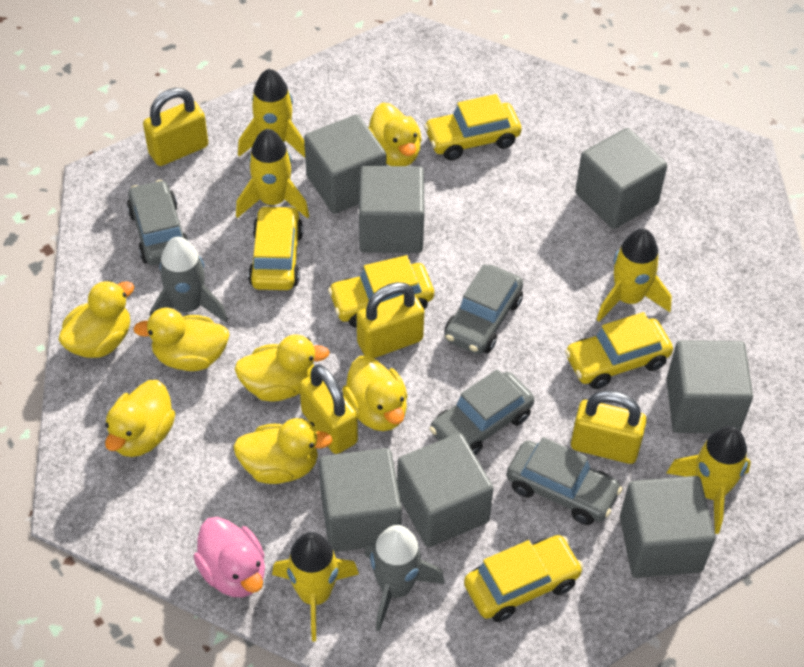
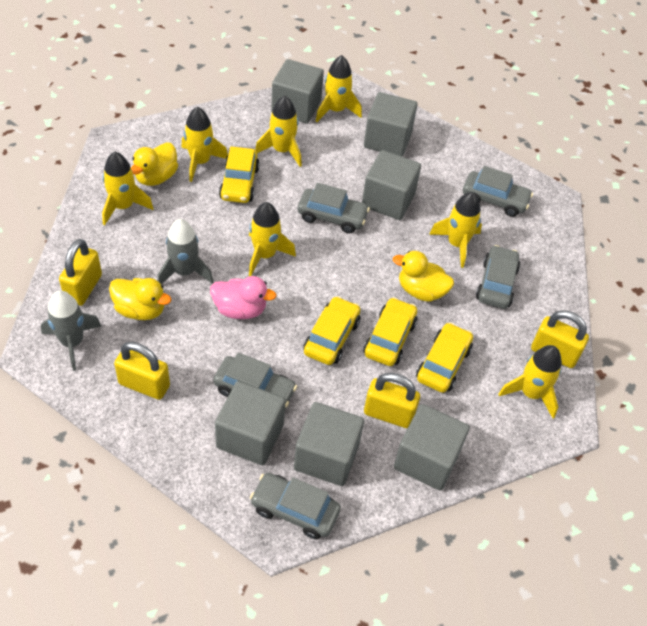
grey car: [127,180,189,265] [429,369,534,456] [444,264,523,354] [507,437,623,525] = 4 -> [213,353,297,408] [250,473,341,540] [298,183,370,233] [463,166,533,217] [476,245,520,309] = 5
grey cube: [304,115,386,214] [319,448,402,552] [359,166,424,253] [397,433,493,547] [575,128,667,229] [620,476,715,578] [666,340,753,433] = 7 -> [215,381,286,465] [271,59,324,123] [294,402,364,486] [362,150,421,220] [364,92,418,157] [394,404,470,490] = 6
yellow car: [248,205,303,290] [328,255,434,328] [424,94,522,160] [464,535,584,622] [565,312,673,389] = 5 -> [219,146,260,203] [303,296,361,365] [364,297,418,366] [416,322,473,393] = 4
yellow duck: [58,280,134,358] [105,380,175,457] [133,308,229,371] [233,418,332,484] [235,335,329,402] [342,356,408,431] [368,102,422,166] = 7 -> [109,278,171,320] [131,142,178,186] [393,251,454,302] = 3
yellow rocket: [236,129,309,218] [238,69,305,158] [272,532,359,641] [597,229,672,322] [667,426,751,534] = 5 -> [102,152,154,225] [181,107,228,182] [249,202,296,276] [255,96,302,167] [316,55,362,122] [429,192,482,268] [498,345,562,419] = 7

